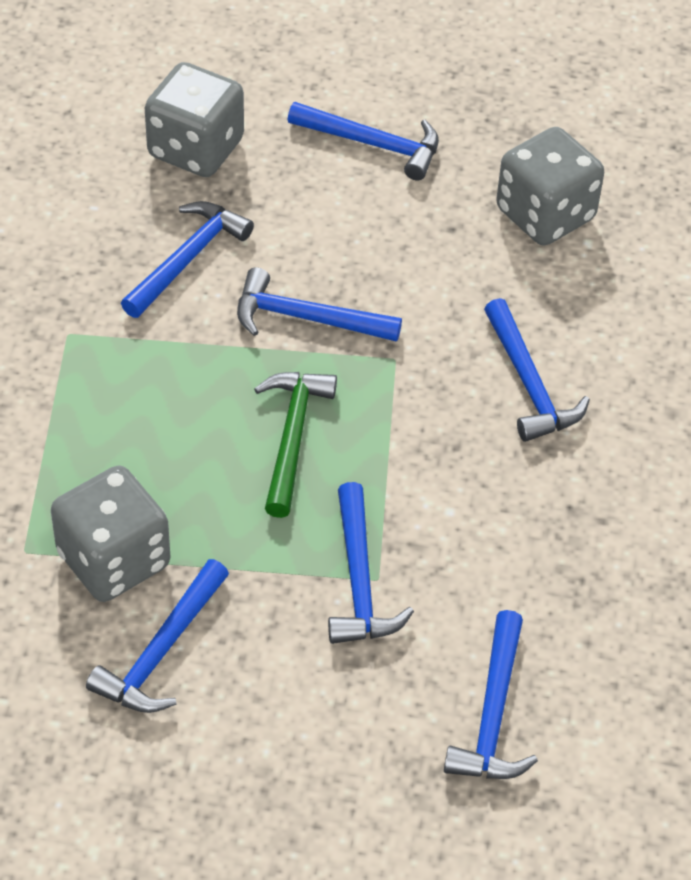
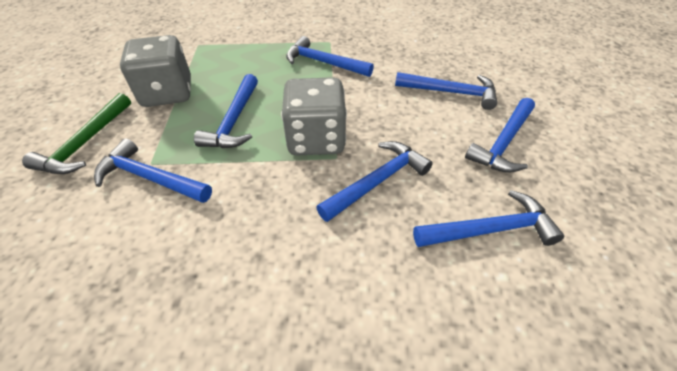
grey dice: [51,466,170,602] [145,62,244,177] [496,127,604,246] = 3 -> [120,35,191,107] [281,77,347,155] = 2

